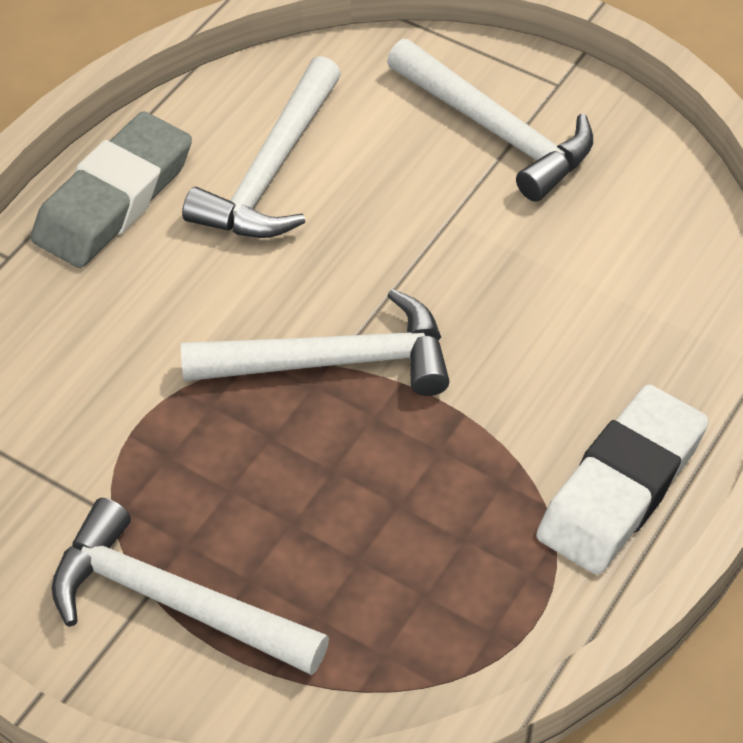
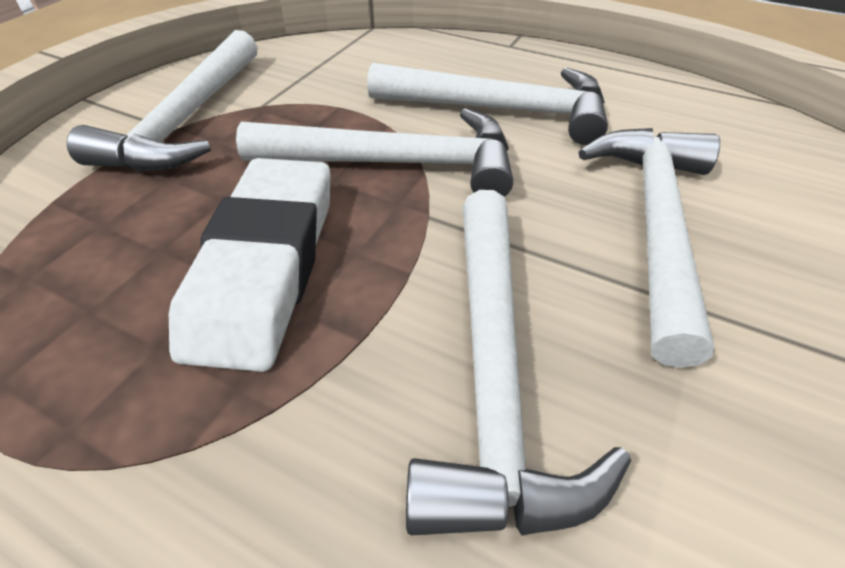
grey eraser: [31,112,192,268] = 1 -> none = 0
white hammer: [51,498,329,675] [181,289,450,396] [182,56,341,238] [387,39,593,202] = 4 -> [67,30,258,172] [236,108,513,197] [367,63,608,145] [406,190,631,536] [579,128,720,368] = 5

